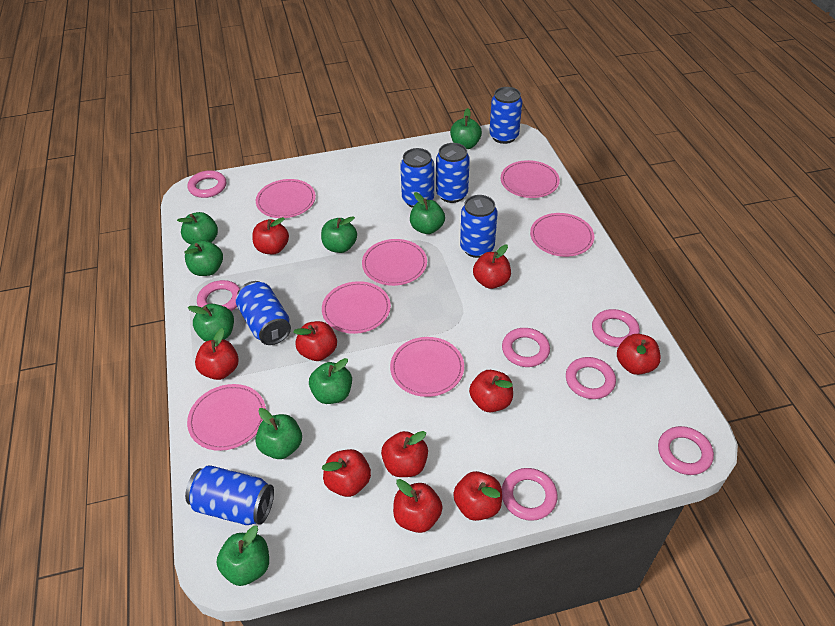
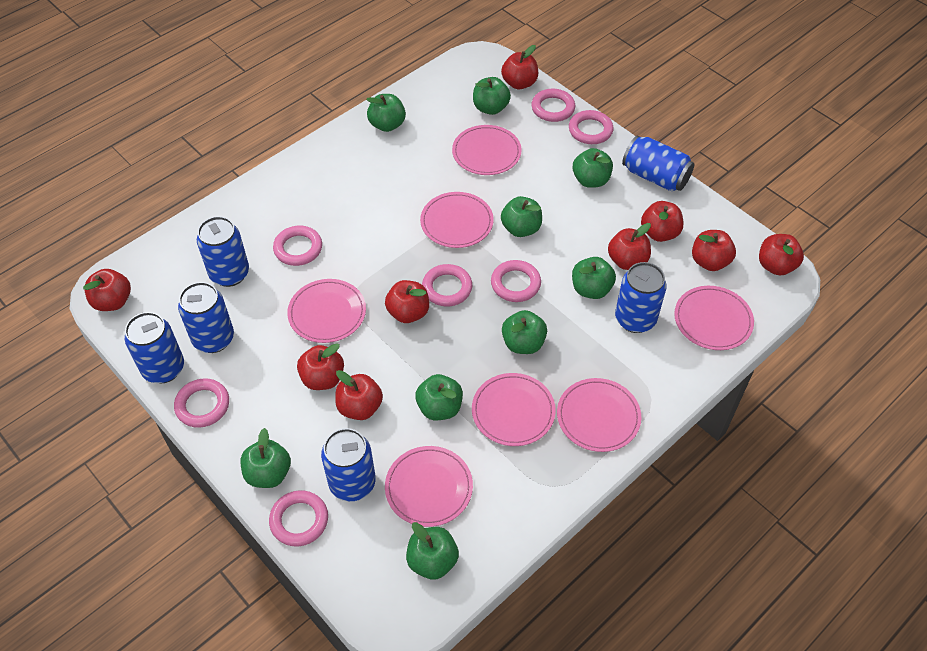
red apple: [195,328,239,380] [252,217,289,254] [293,321,337,361] [322,449,371,497] [381,431,428,477] [393,479,443,533] [453,471,502,521] [469,370,513,412] [473,245,511,289] [617,334,661,375] = 10 -> [83,269,131,311] [297,343,344,390] [335,370,383,420] [385,280,429,323] [501,45,538,89] [608,223,651,270] [641,201,683,242] [692,230,736,271] [759,234,804,275] = 9

